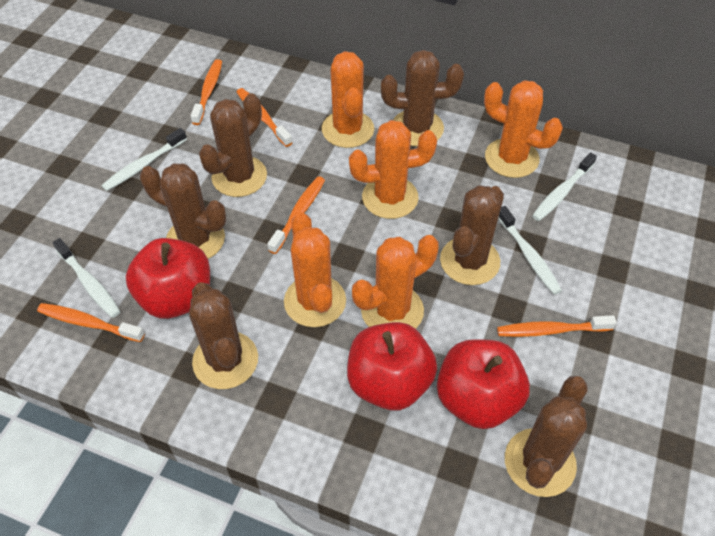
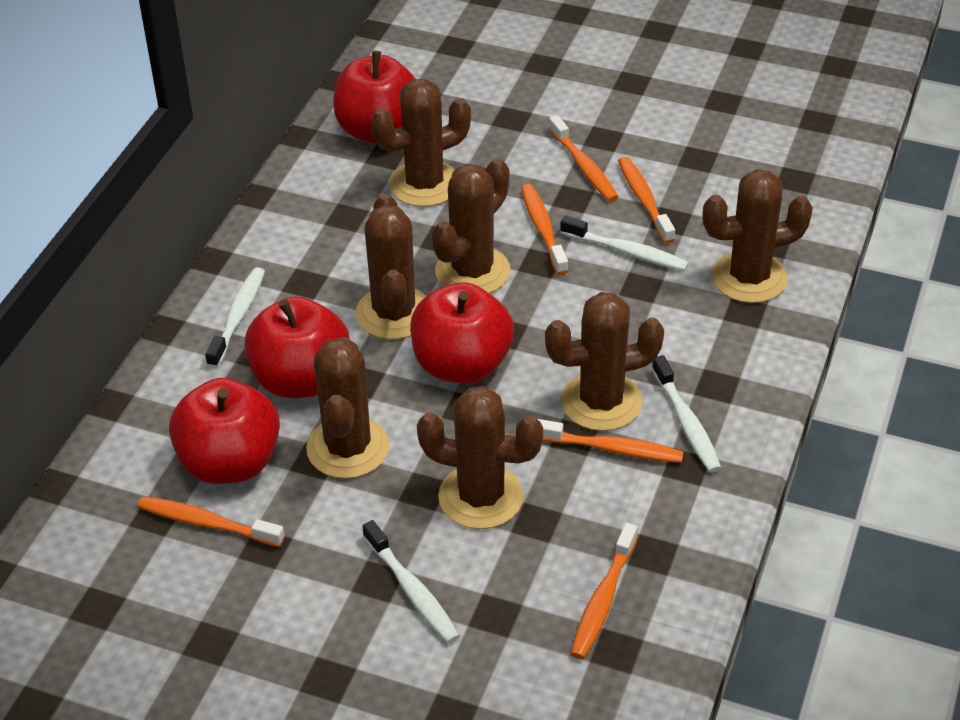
brown cactus: [140,163,226,259] [189,282,258,389] [199,94,267,197] [381,50,464,146] [440,185,504,285] [505,376,588,497] = 6 -> [306,337,390,479] [355,193,426,339] [371,79,471,207] [417,386,543,529] [432,158,510,293] [545,292,664,431] [702,169,813,303] = 7
orange cactus: [284,212,346,327] [322,51,374,148] [349,120,437,219] [352,235,439,329] [484,80,563,178] = 5 -> none = 0
orange toothbrush: [37,303,145,342] [191,59,222,125] [236,88,293,147] [267,176,325,254] [497,315,617,337] = 5 -> [138,496,285,547] [521,184,568,275] [538,419,684,463] [548,115,619,202] [570,523,637,659] [618,157,675,244] = 6
red apple: [126,238,210,319] [347,322,437,410] [437,339,530,429] = 3 -> [169,378,280,484] [244,296,350,398] [333,51,416,144] [410,282,514,383] = 4

